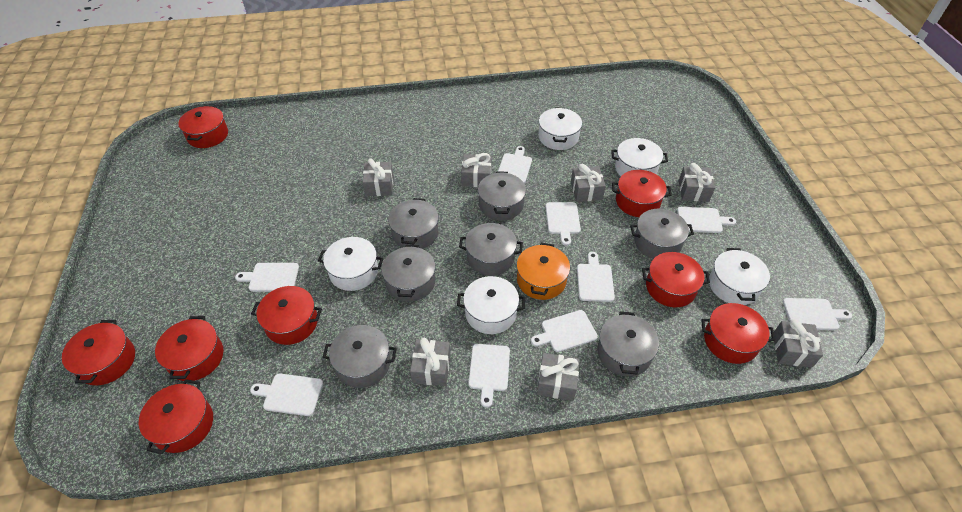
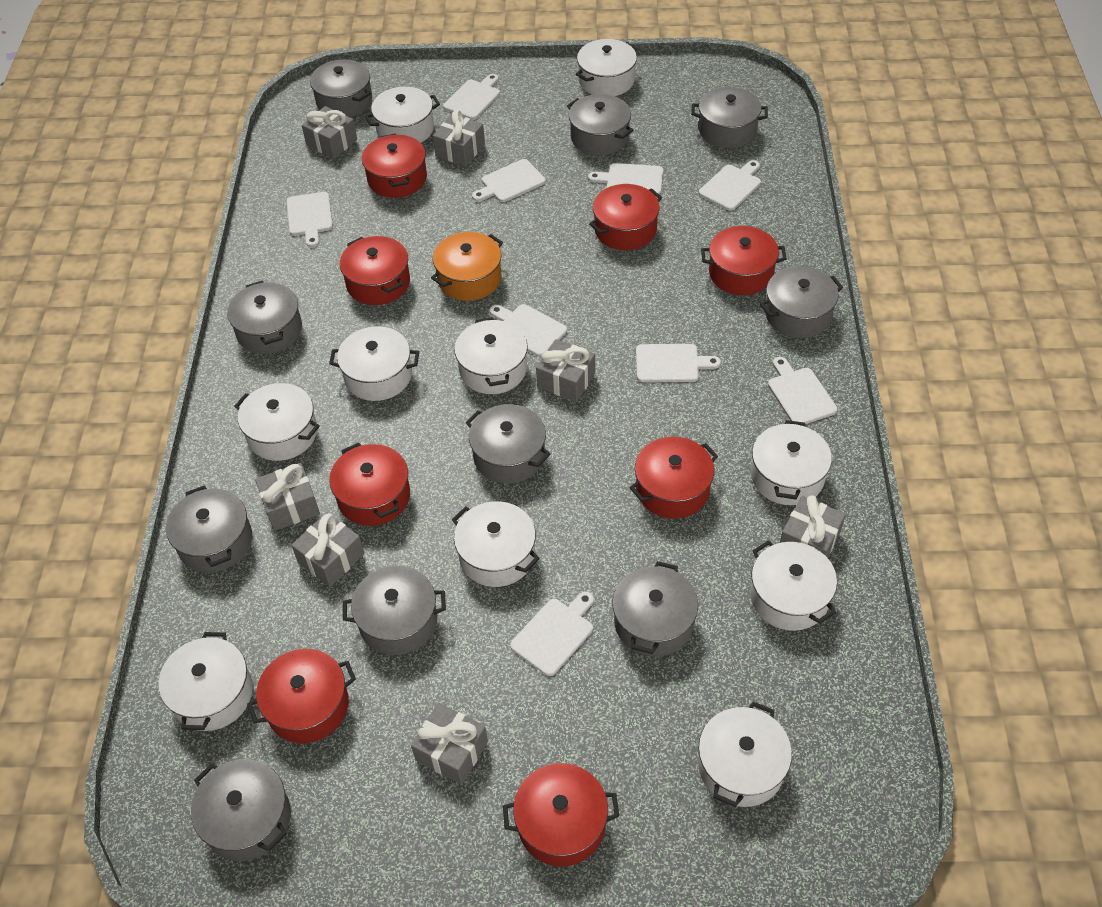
grey pot: [323,325,397,388] [382,245,435,302] [388,198,439,249] [459,223,523,276] [478,172,526,221] [597,311,659,376] [630,209,694,259] = 7 -> [166,485,252,573] [191,759,291,861] [227,281,302,354] [310,59,372,117] [343,566,446,655] [466,404,550,484] [567,94,634,155] [612,561,698,657] [691,87,768,148] [760,266,843,338] = 10
white pot: [318,237,384,291] [457,276,525,334] [538,107,582,150] [611,138,668,176] [709,248,770,305] = 5 -> [158,632,253,731] [234,383,320,461] [329,326,419,401] [365,87,440,143] [452,501,540,587] [454,317,528,394] [576,39,638,96] [698,701,792,807] [750,540,837,631] [751,420,832,505] = 10

